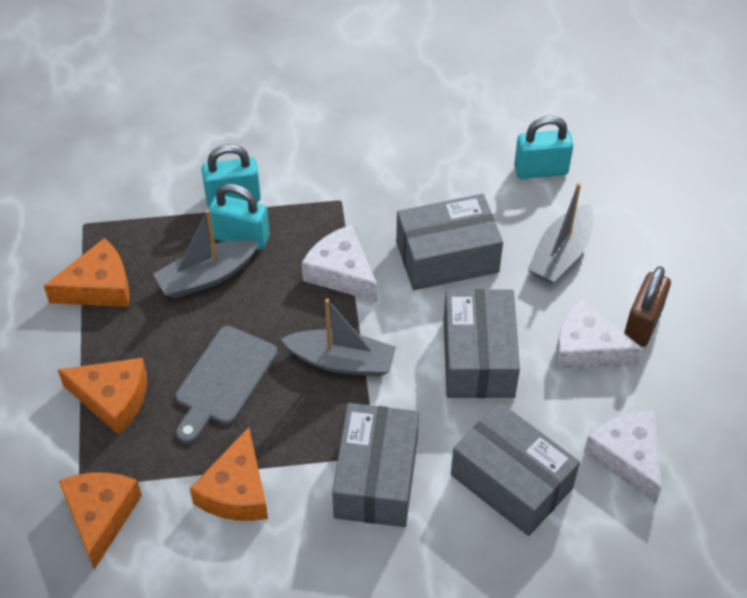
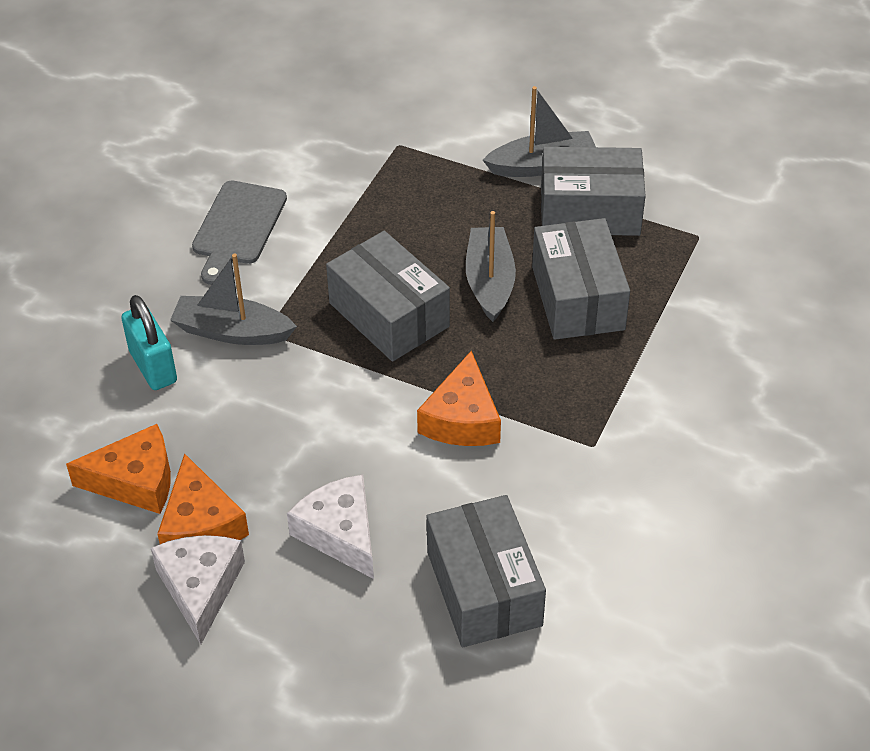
brown padlock: [624,266,671,347] = 1 -> none = 0
orange cheese: [44,238,130,307] [57,358,147,435] [59,472,142,570] [190,427,268,521] = 4 -> [66,424,171,514] [157,454,249,544] [417,351,501,446] = 3
turquoise padlock: [201,144,261,207] [209,183,270,250] [514,116,574,179] = 3 -> [121,295,177,390] = 1
white cheese: [302,225,377,302] [555,298,643,370] [584,411,662,504] = 3 -> [151,535,245,644] [287,475,374,579] = 2

